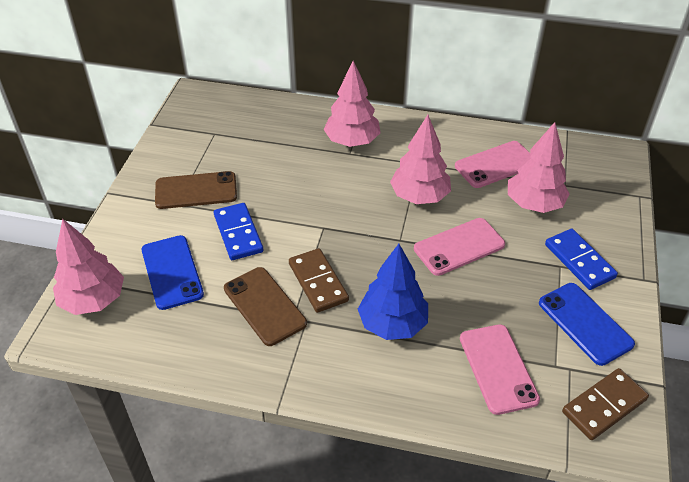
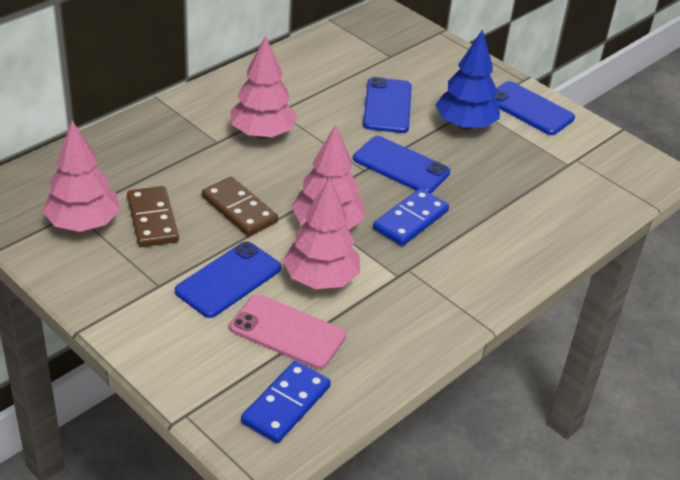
blue phone: [141,235,204,310] [539,283,635,366] = 2 -> [175,242,281,318] [353,136,450,194] [363,77,412,133] [493,81,575,135] = 4
brown phone: [155,171,237,209] [224,267,307,346] = 2 -> none = 0
pink phone: [414,218,505,276] [455,141,530,188] [460,324,540,415] = 3 -> [229,294,346,369] = 1

